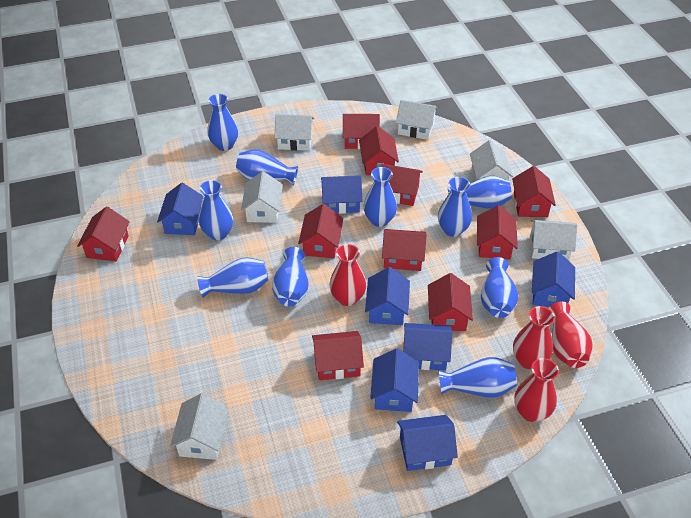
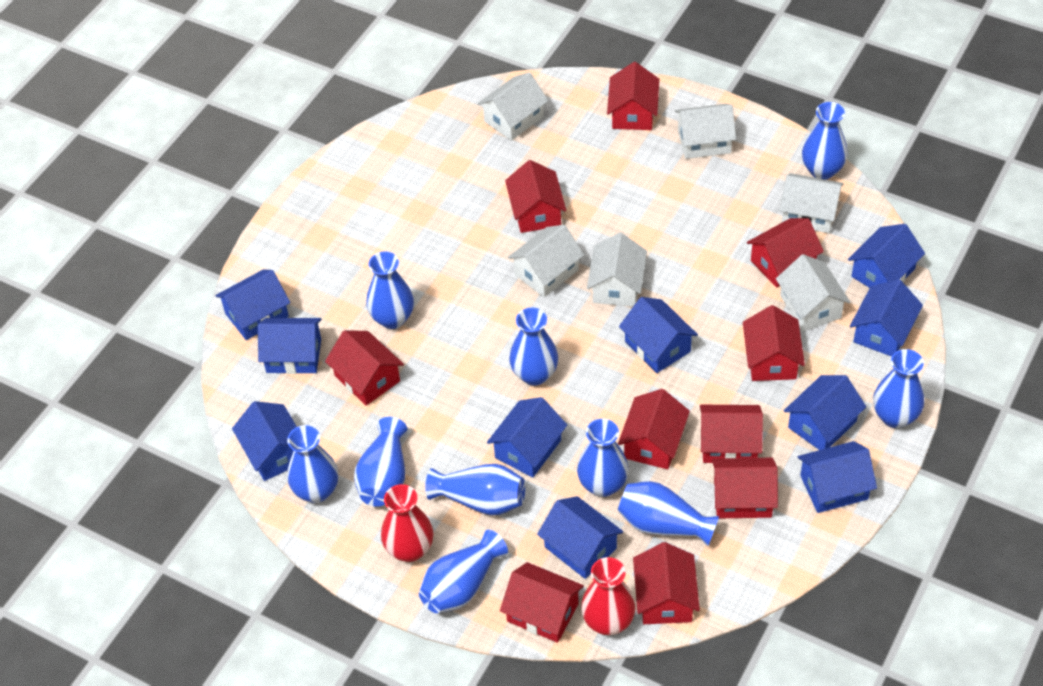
blue house: [157,183,204,235] [321,175,362,214] [365,267,410,325] [370,348,419,412] [397,415,458,471] [403,323,452,370] [532,251,575,307] = 7 -> [215,269,290,340] [232,401,297,481] [258,318,322,374] [487,397,567,478] [537,496,623,579] [619,297,698,373] [784,375,866,450] [797,441,877,513] [848,224,925,288] [850,280,923,357] = 10
red vase: [329,244,366,306] [513,306,555,370] [514,358,559,422] [548,302,593,368] = 4 -> [381,484,433,562] [581,557,636,635] = 2

